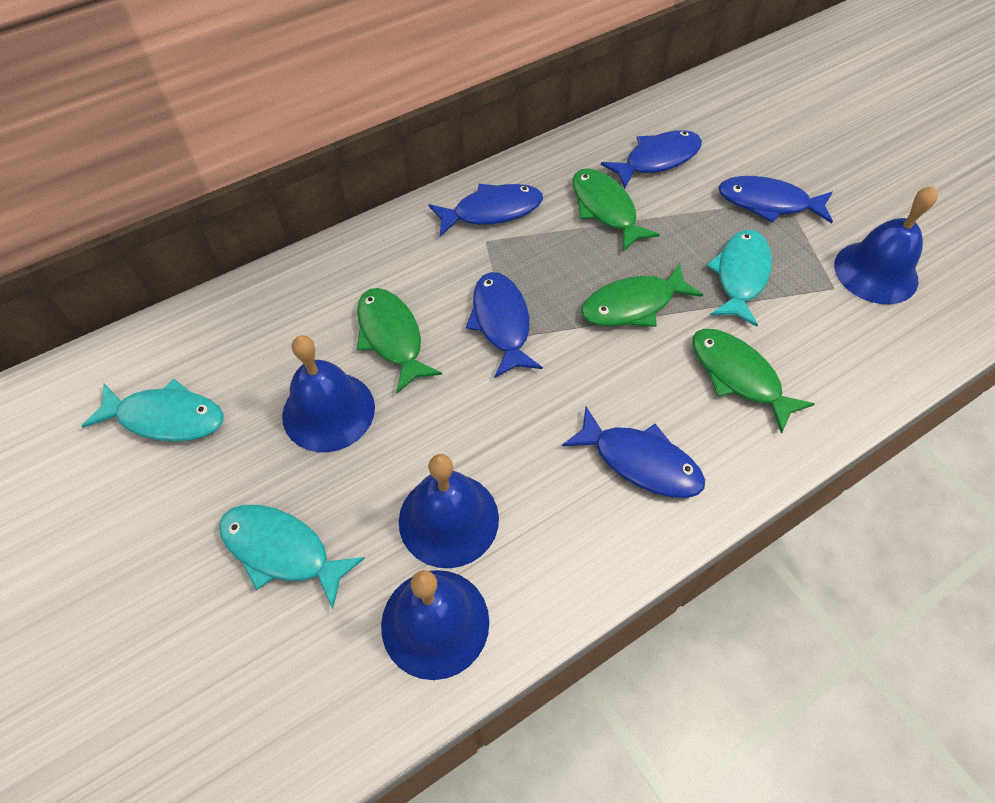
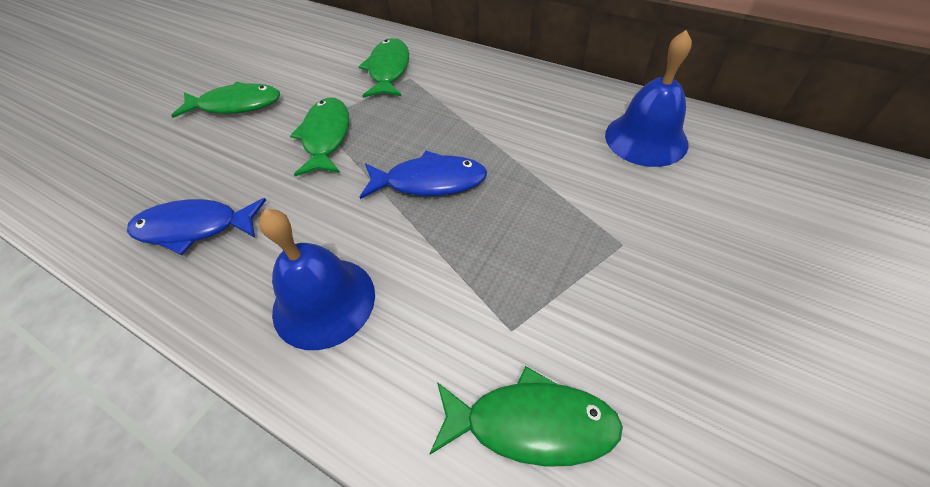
blue bell: [282,335,375,452] [381,570,489,680] [399,454,499,568] [834,186,938,304] = 4 -> [259,209,375,350] [605,30,692,167] = 2
blue fish: [429,184,543,236] [466,272,543,378] [562,407,705,498] [601,130,702,189] [718,176,833,223] = 5 -> [127,198,266,255] [360,151,488,199] = 2
turquoise fish: [82,379,224,442] [219,505,365,609] [706,230,772,327] = 3 -> none = 0

